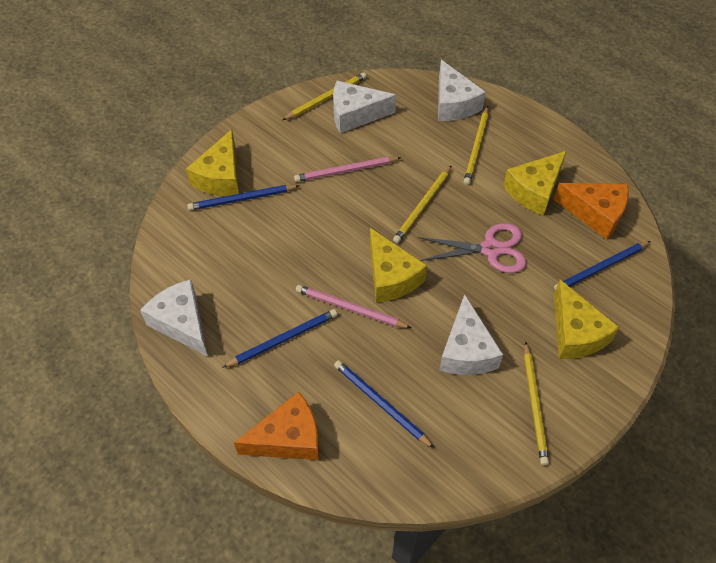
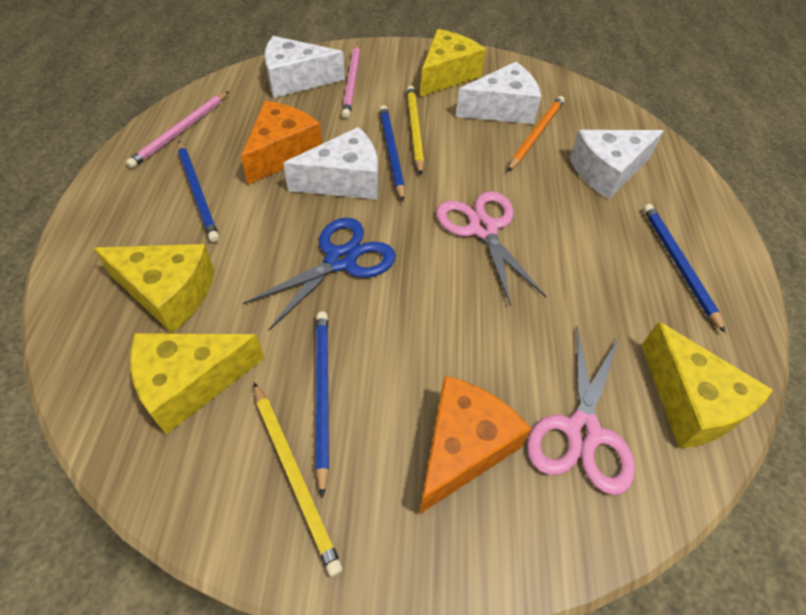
blue scissors: none = 0 -> [243,218,396,330] = 1
orange pencil: none = 0 -> [508,96,565,171] = 1
pink scissors: [418,223,526,273] = 1 -> [436,191,547,306] [527,327,635,495] = 2
yellow pencil: [283,72,367,120] [393,165,452,243] [464,106,489,185] [524,341,549,465] = 4 -> [254,382,343,577] [407,85,424,175] = 2

